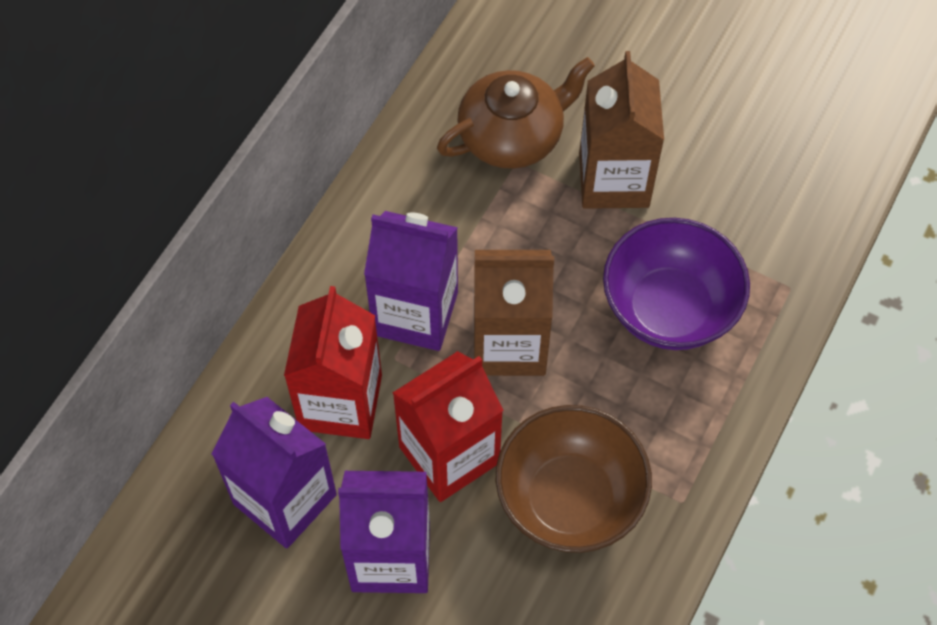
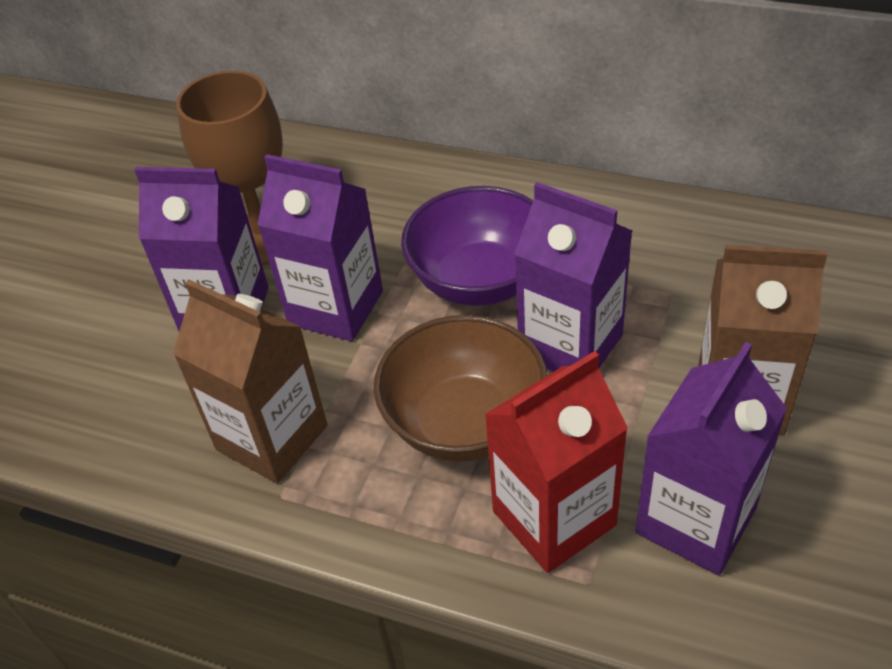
brown goblet: none = 0 -> [176,71,283,265] = 1
brown teapot: [437,57,595,169] = 1 -> none = 0
purple carton: [212,397,337,548] [338,471,430,593] [364,211,458,351] = 3 -> [134,167,269,331] [257,154,383,341] [514,182,632,372] [636,342,787,575] = 4
red carton: [284,286,382,439] [393,351,504,502] = 2 -> [485,351,628,573] = 1

